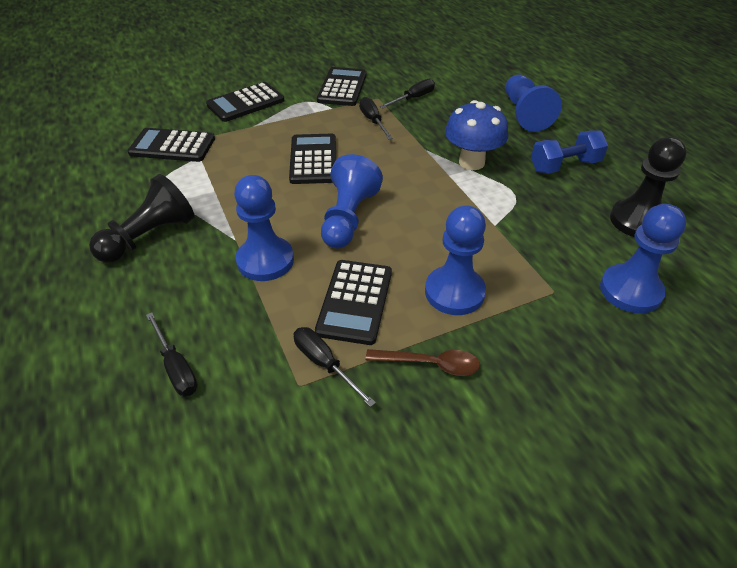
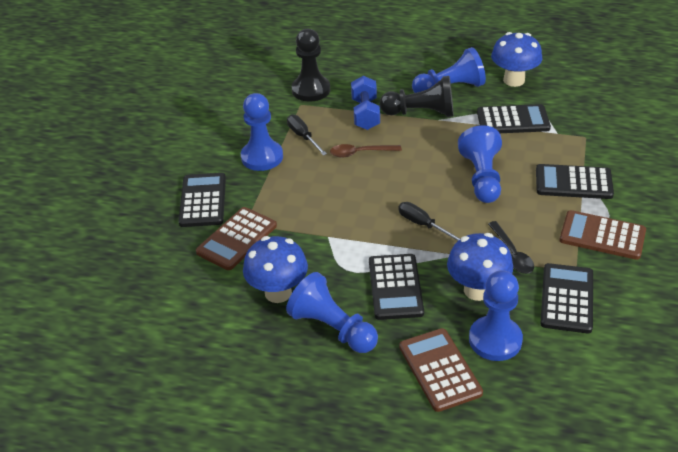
black screwdriver: [146,312,198,396] [293,327,376,407] [359,97,393,139] [380,79,435,108] = 4 -> [287,114,327,156] [398,202,461,241] = 2
black spoon: none = 0 -> [488,221,534,274] = 1
blue mushroom: [445,100,508,170] = 1 -> [243,236,308,303] [447,233,513,301] [491,32,542,87] = 3
brown calculator: none = 0 -> [196,207,277,270] [399,328,483,412] [559,210,646,260] = 3

